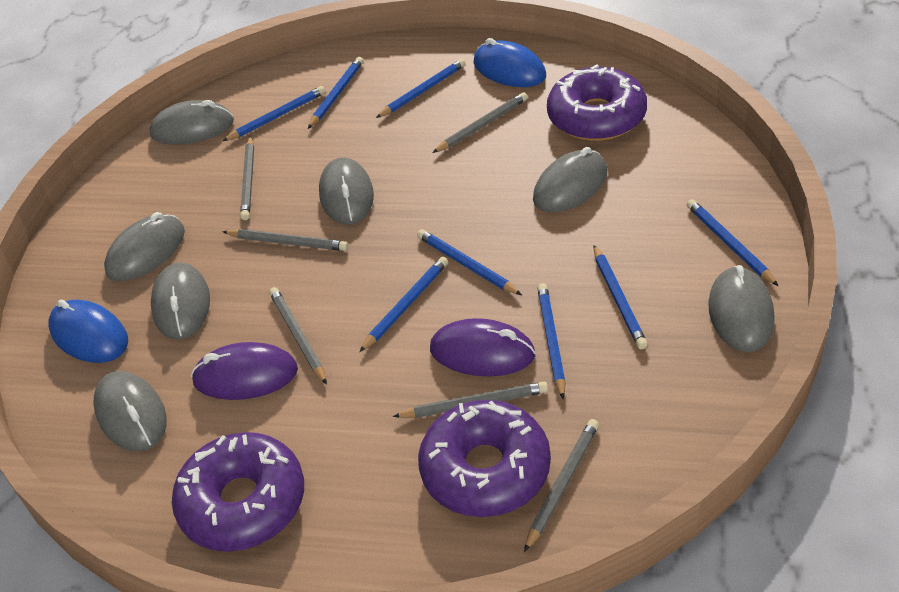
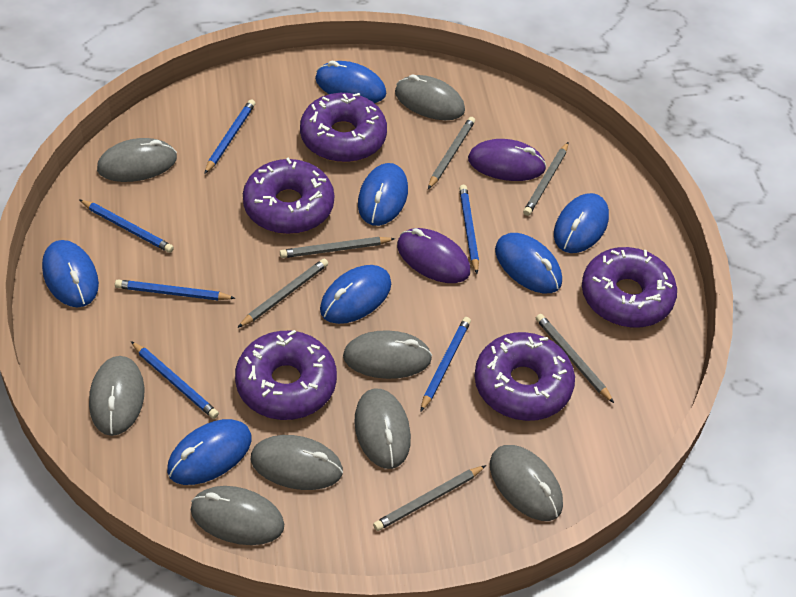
blue mouse: [48,300,128,363] [474,38,546,87] = 2 -> [42,240,99,307] [167,419,252,485] [315,60,386,103] [320,265,391,324] [358,163,408,226] [495,233,562,293] [554,193,609,253] = 7
blue pencil: [223,86,326,141] [308,57,363,129] [359,257,448,352] [376,59,466,118] [417,229,522,295] [537,283,566,399] [594,245,648,349] [687,199,778,286] = 8 -> [79,199,174,253] [115,280,235,300] [131,341,219,419] [204,99,255,174] [420,317,471,412] [459,185,479,274] = 6
grey mouse: [93,371,167,451] [104,212,185,281] [149,100,234,145] [151,262,210,340] [319,157,374,225] [533,147,607,212] [708,265,775,352] = 7 -> [89,356,144,436] [97,138,177,182] [191,486,284,545] [251,435,343,490] [343,330,432,379] [354,388,411,469] [395,74,465,120] [490,445,563,521] = 8
purple donut: [172,432,304,552] [418,400,551,517] [547,64,647,141] = 3 -> [235,330,337,420] [243,157,334,234] [300,93,387,162] [475,332,575,421] [582,247,677,328] = 5

